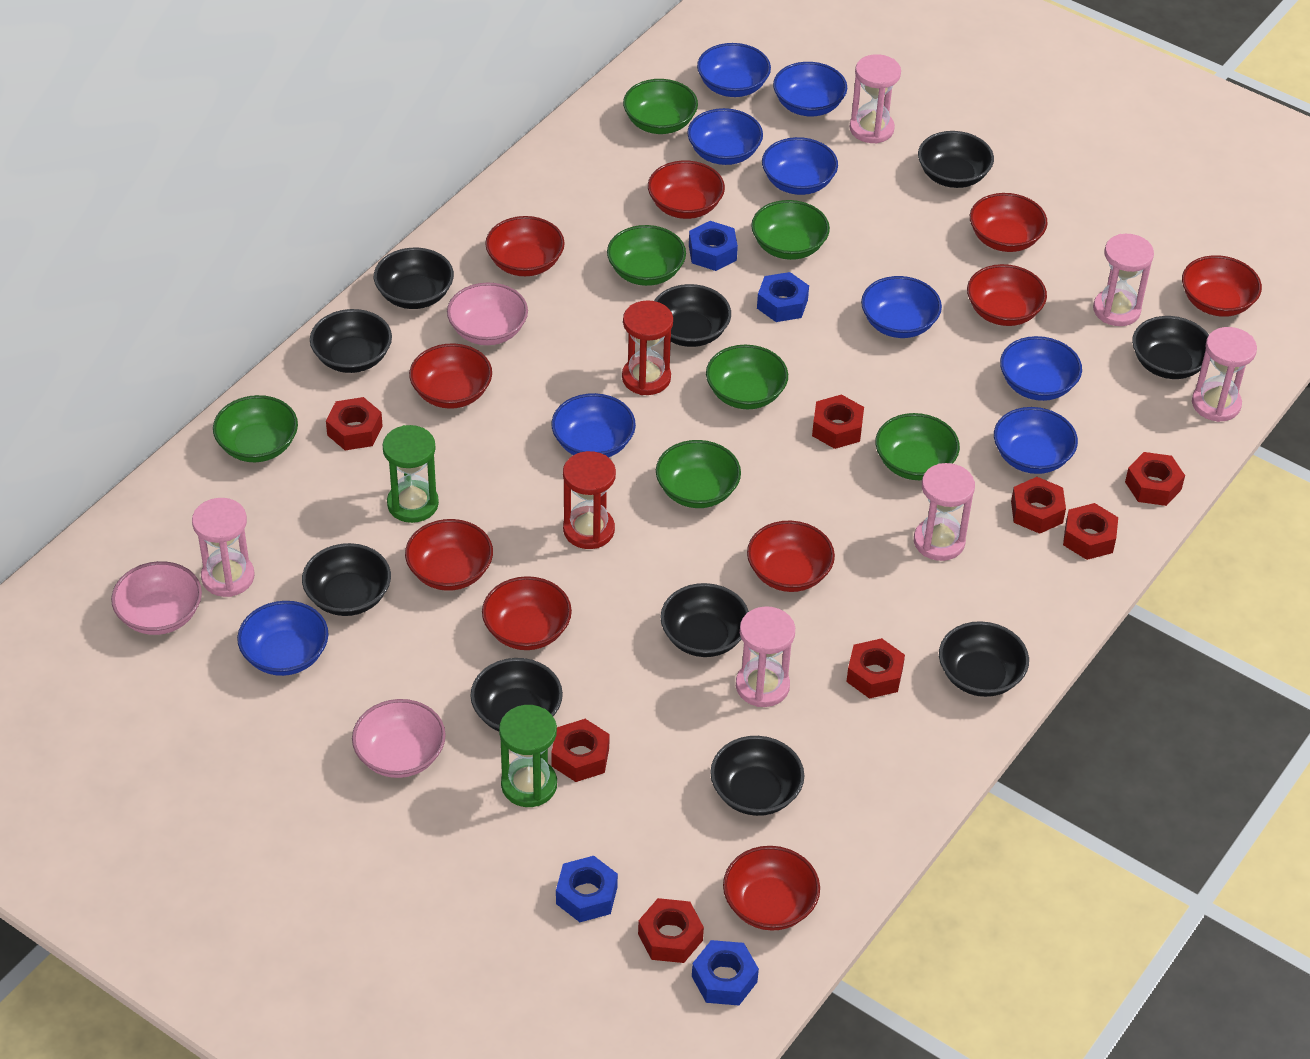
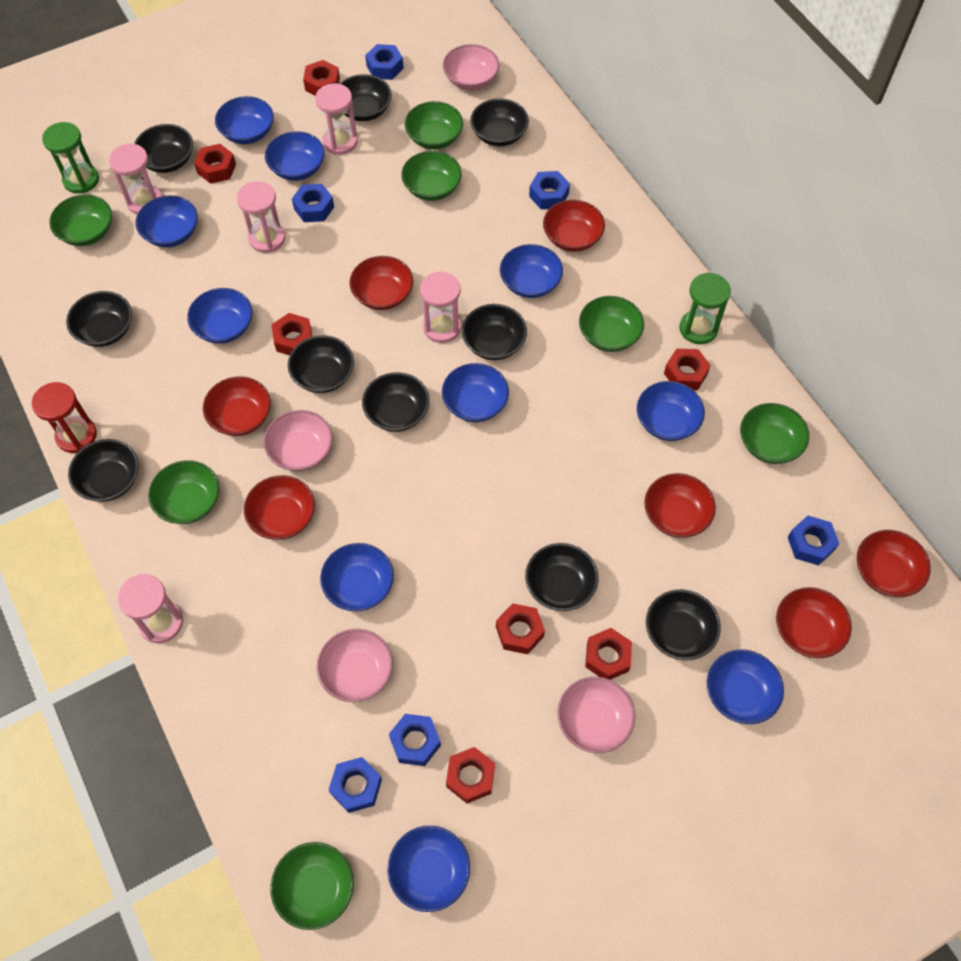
blue bowl: [237,601,329,676] [551,393,636,458] [687,108,763,165] [697,43,771,97] [762,137,838,195] [773,62,847,116] [861,276,942,338] [994,407,1078,474] [1000,336,1082,401] = 9 -> [136,195,198,247] [187,288,253,344] [215,96,274,144] [265,131,325,181] [320,543,394,611] [388,826,470,912] [442,363,509,422] [500,244,563,298] [637,381,705,441] [707,649,784,724] = 10
blue nut: [556,856,618,922] [689,221,738,271] [692,940,759,1005] [757,272,809,322] = 4 -> [292,184,334,222] [329,757,382,813] [365,44,404,80] [389,714,441,766] [529,171,570,209] [788,516,839,565] = 6
pink bowl: [111,561,202,635] [352,699,446,778] [447,283,528,345] = 3 -> [264,410,333,471] [317,629,393,702] [443,44,500,90] [558,677,635,753] = 4
pink hourglass: [192,498,254,597] [736,606,795,707] [849,54,901,144] [914,463,975,561] [1093,234,1154,326] [1192,327,1257,422] = 6 -> [109,143,162,214] [118,574,183,643] [237,181,285,253] [315,83,358,155] [420,271,462,343] = 5
red bowl: [405,519,493,591] [409,343,492,409] [482,576,572,650] [485,216,565,276] [648,161,725,219] [723,846,820,931] [747,521,835,592] [967,264,1047,326] [970,193,1048,252] [1182,255,1262,317] = 10 -> [203,376,271,436] [244,475,315,540] [350,256,413,310] [543,200,605,252] [644,473,716,538] [776,587,852,658] [857,530,931,597] = 7
red hourglass: [563,451,616,549] [622,300,673,395] = 2 -> [32,382,97,453] = 1
red nut: [326,397,383,450] [551,719,610,782] [638,898,704,963] [812,394,864,449] [846,638,905,699] [1011,477,1066,534] [1063,503,1118,560] [1125,452,1185,506] = 8 -> [194,144,236,184] [272,313,312,355] [303,60,340,96] [446,747,495,804] [496,603,545,654] [585,628,632,680] [664,349,711,391] = 7

